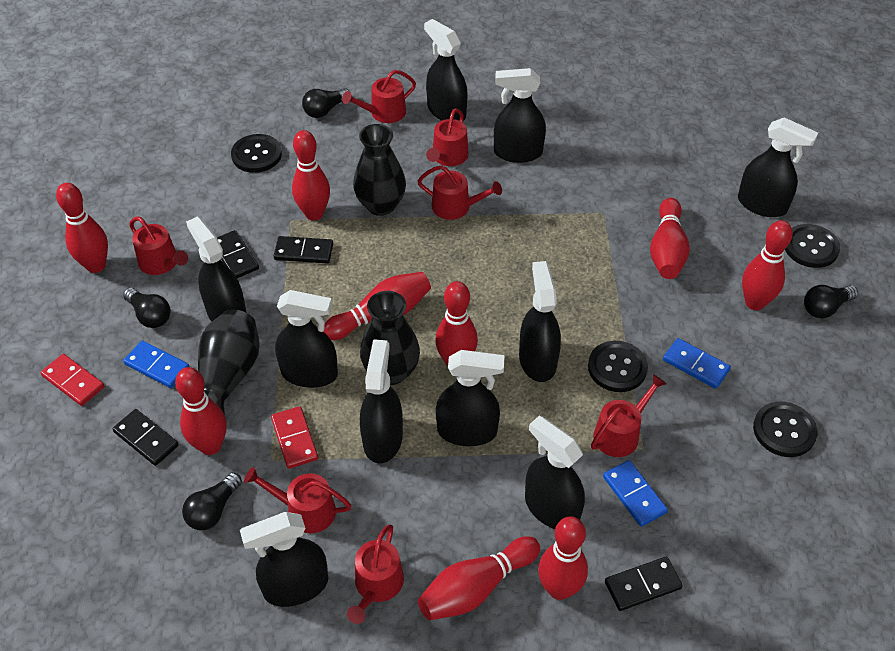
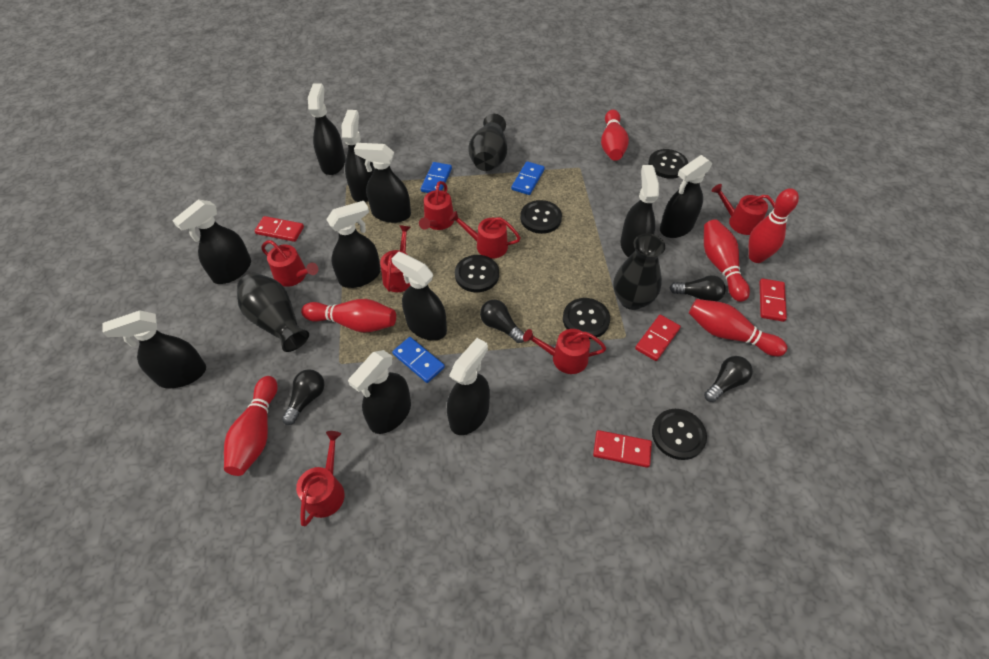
black button: [231,134,282,173] [588,341,648,392] [753,401,817,457] [785,224,840,268] = 4 -> [455,255,499,292] [520,200,562,234] [563,298,610,339] [648,149,688,179] [652,409,707,460] = 5
black domino: [113,409,179,466] [217,230,259,278] [274,236,333,263] [605,557,683,611] = 4 -> none = 0
black spray bottle: [186,216,247,321] [240,512,328,607] [275,290,338,388] [360,339,403,463] [424,19,468,121] [436,350,505,446] [494,68,546,163] [519,261,561,382] [525,416,585,529] [738,117,818,217] = 10 -> [102,310,206,388] [172,199,251,284] [308,84,345,175] [326,201,381,288] [342,110,374,202] [348,350,411,434] [354,143,411,223] [391,252,447,341] [447,338,490,435] [620,165,659,258] [660,155,712,238] = 11
red bowling pin: [56,183,108,273] [175,367,227,455] [292,130,330,221] [323,272,431,340] [418,536,540,620] [435,281,478,366] [538,516,588,600] [650,198,690,279] [742,220,793,310] = 9 -> [224,376,277,476] [301,299,396,333] [601,109,629,161] [689,299,787,356] [704,219,750,302] [749,188,799,263] = 6
red domino: [41,354,104,406] [271,406,318,469] = 2 -> [254,216,304,242] [593,430,652,468] [635,315,681,361] [760,279,787,322] = 4

